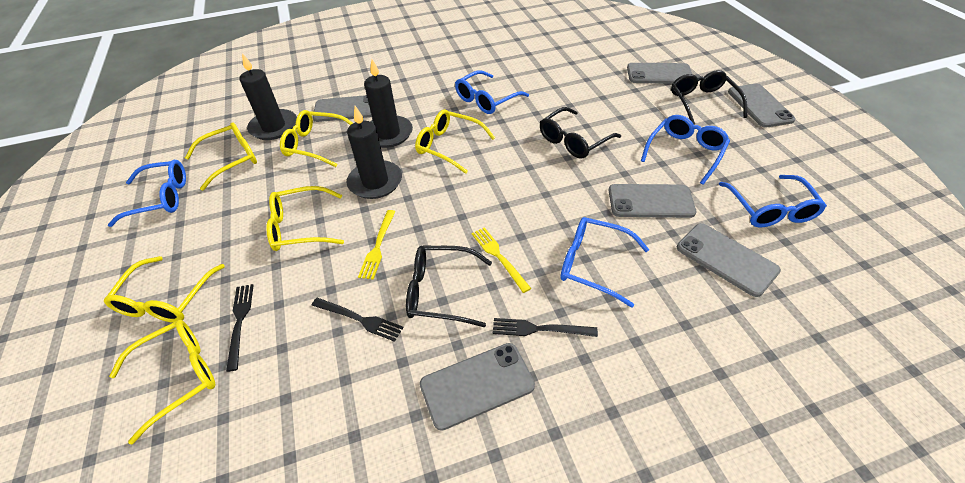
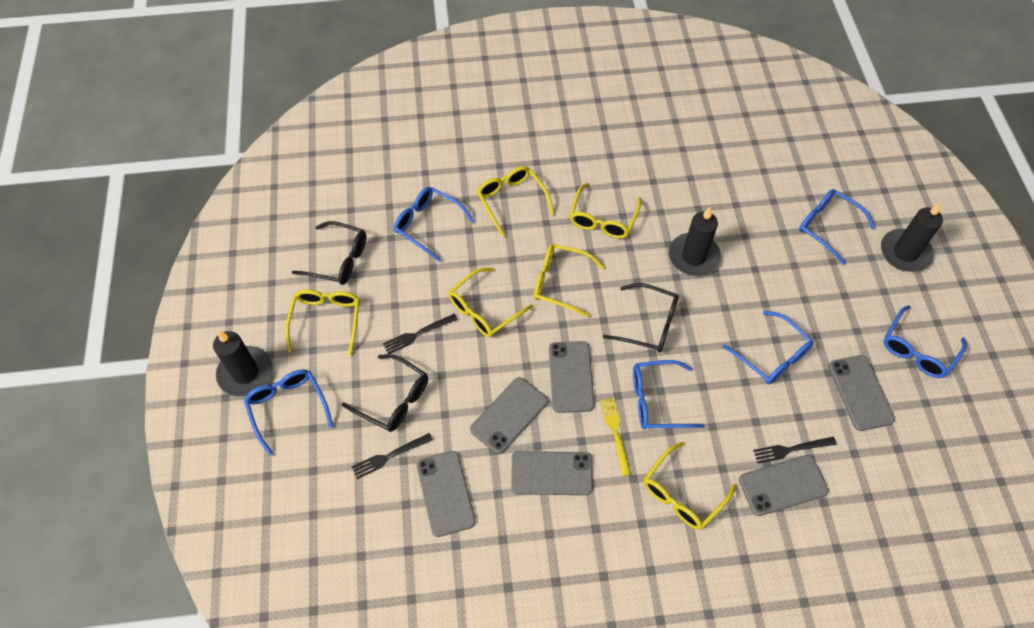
blue glasses: [108,160,186,227] [455,70,529,114] [561,217,649,307] [641,115,730,185] [719,175,827,227] = 5 -> [244,370,333,456] [394,187,474,261] [633,360,704,430] [722,311,814,384] [799,189,875,265] [883,305,967,378] = 6
yellow fork: [358,210,396,280] [472,227,531,293] = 2 -> [600,398,631,476] = 1

